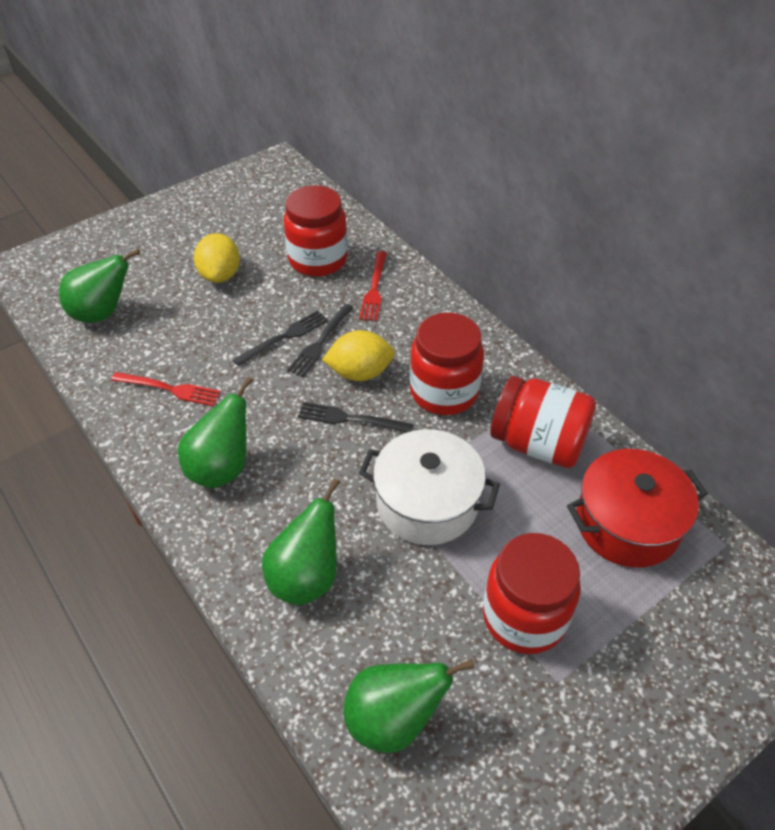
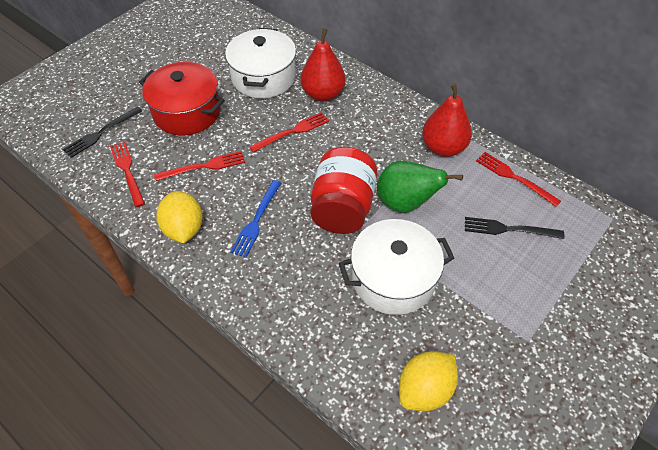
black fork: [233,310,328,367] [287,304,354,378] [298,402,414,433] = 3 -> [63,107,142,158] [465,217,564,239] = 2
blue fork: none = 0 -> [230,180,281,258] = 1
green pear: [59,249,140,323] [178,377,253,488] [262,478,340,605] [343,659,474,753] = 4 -> [377,161,463,213] = 1
red fork: [111,372,221,406] [359,251,387,321] = 2 -> [110,141,145,207] [154,151,245,181] [250,112,329,153] [476,152,561,207] = 4
red jar: [284,185,348,277] [410,312,484,415] [483,533,580,654] [490,376,596,468] = 4 -> [311,147,377,234] = 1
red pear: none = 0 -> [301,28,346,101] [422,83,472,157] = 2
white pot: [359,429,500,545] = 1 -> [225,28,296,98] [339,219,454,315] = 2

